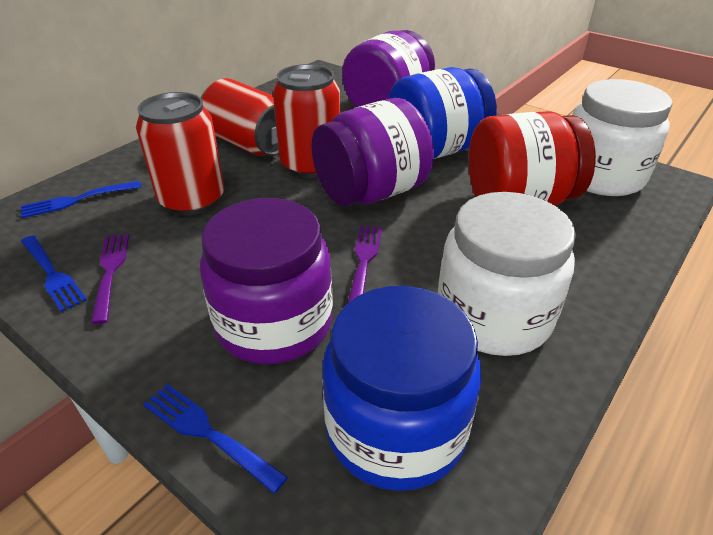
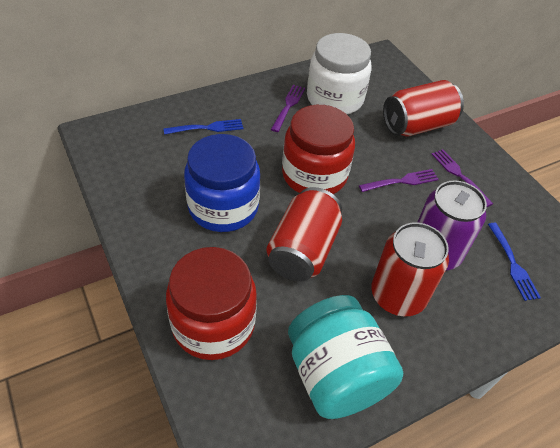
blue fork: [21,181,142,218] [21,235,87,312] [143,384,288,493] = 3 -> [163,119,243,135] [488,223,541,301] = 2
blue jar: [322,286,481,491] [388,67,497,159] = 2 -> [184,134,260,232] = 1
purple can: none = 0 -> [418,181,487,270] = 1
purple fork: [91,234,129,324] [347,225,382,304] = 2 -> [271,85,305,132] [359,169,439,192] [432,149,493,207] = 3
purple jar: [200,198,333,365] [311,98,434,206] [342,30,435,107] = 3 -> none = 0
red jar: [469,111,596,206] = 1 -> [166,247,257,360] [282,105,355,194] = 2
turquoise jar: none = 0 -> [288,295,403,419] = 1
white jar: [438,192,576,356] [572,79,673,196] = 2 -> [307,33,372,114] = 1

